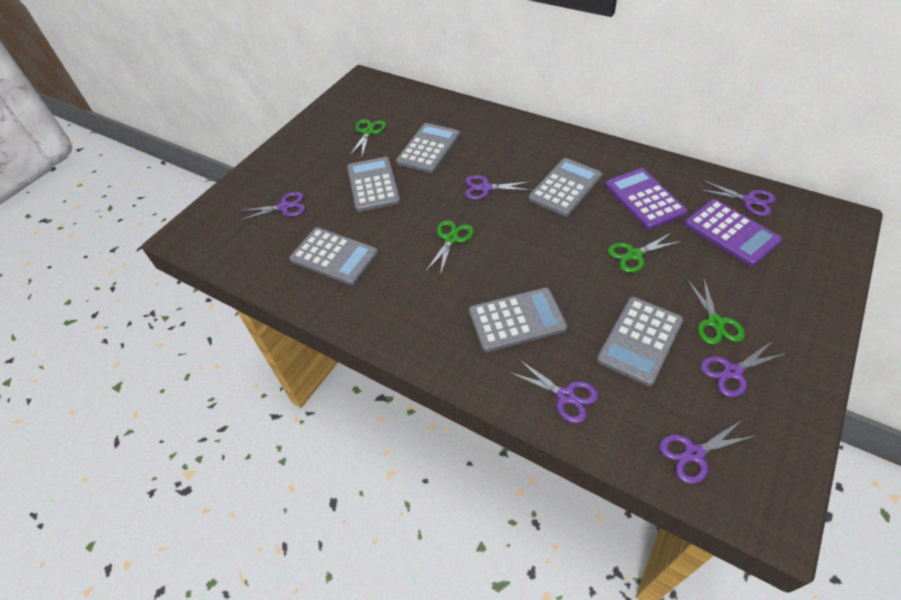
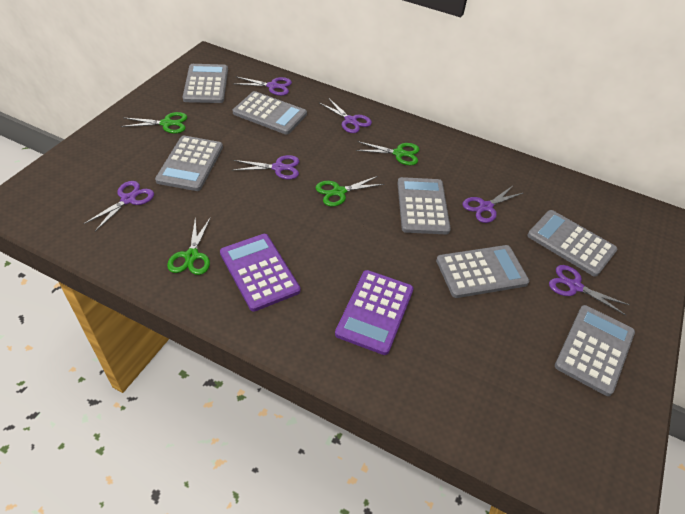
grey calculator: [289,227,378,285] [347,157,401,212] [396,123,460,173] [469,288,567,352] [528,158,602,217] [597,297,683,386] = 6 -> [155,136,223,191] [183,64,228,103] [233,91,307,135] [397,177,451,234] [436,245,529,298] [527,210,617,277] [555,305,635,396] = 7

